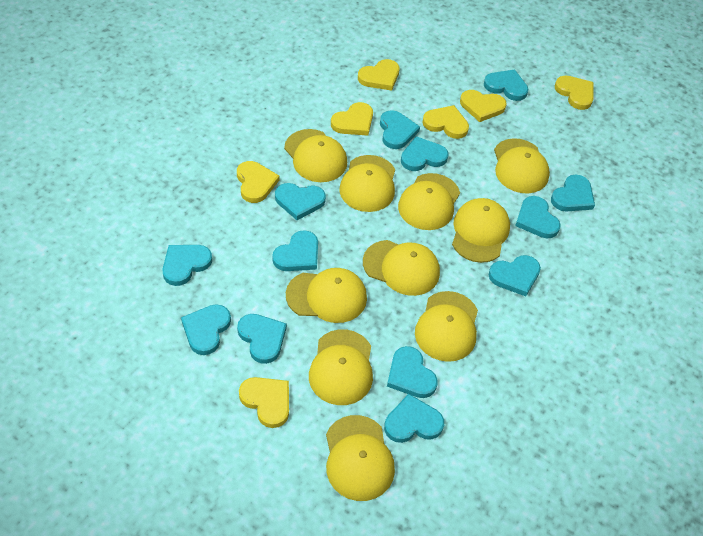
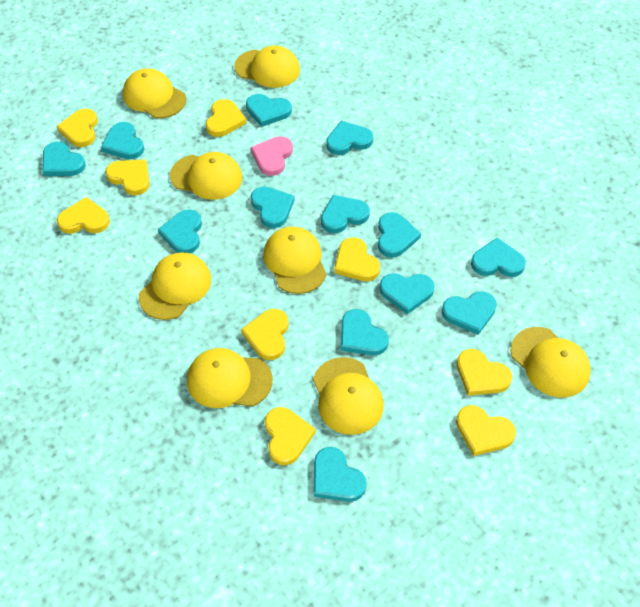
pink heart: none = 0 -> [251,136,293,176] = 1
yellow cap: [284,129,347,182] [286,268,367,323] [309,329,373,405] [326,415,395,501] [339,155,395,212] [363,240,440,296] [398,173,460,230] [415,291,478,362] [452,198,510,263] [494,138,550,193] = 10 -> [123,68,186,118] [139,252,211,320] [170,152,243,200] [187,348,273,408] [234,45,300,88] [263,227,326,294] [313,357,384,435] [510,327,591,398] = 8
yellow heart: [237,161,280,203] [239,377,289,428] [331,102,373,136] [358,59,400,91] [422,105,469,139] [460,90,507,122] [555,76,594,110] = 7 -> [56,109,98,147] [57,197,110,234] [105,159,150,195] [206,99,247,137] [241,309,289,360] [265,407,316,465] [334,237,380,281] [456,405,516,456] [457,349,512,396] = 9

